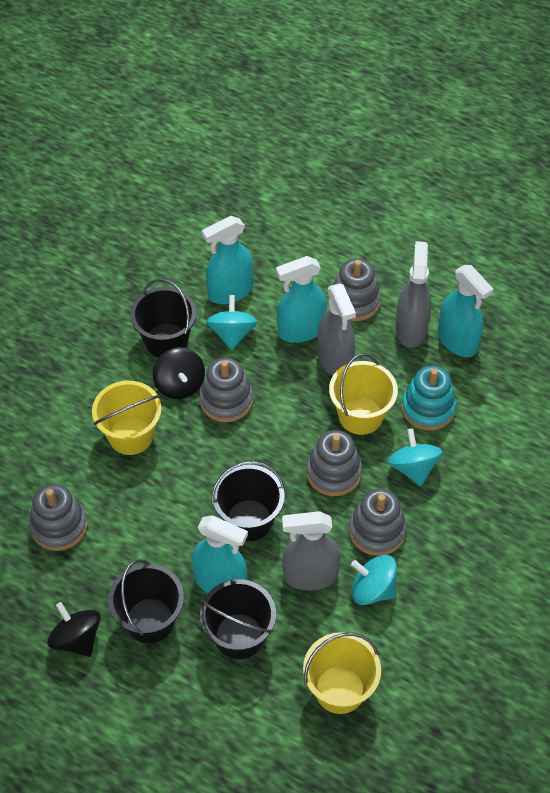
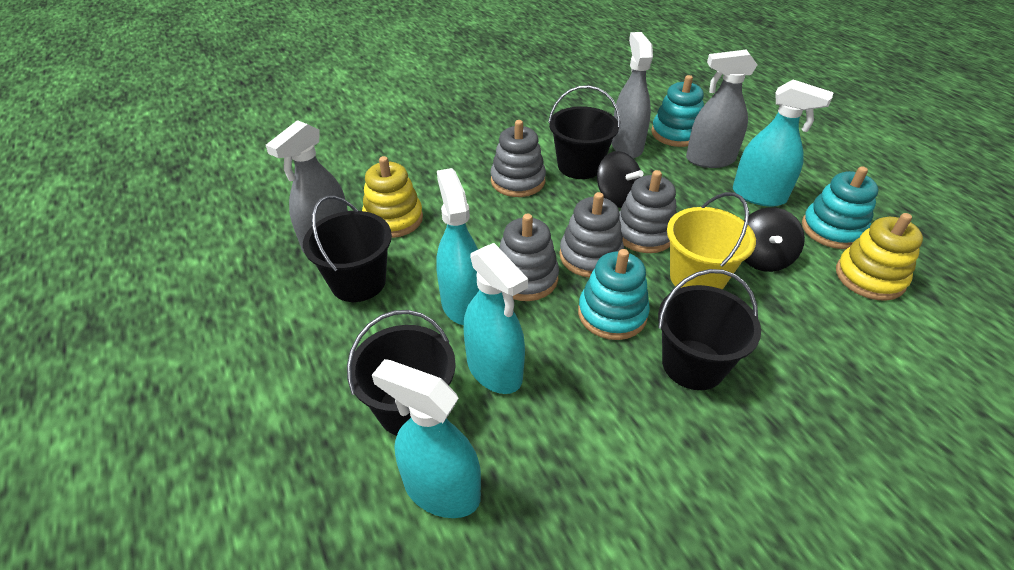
grey stacking toy: [29,484,88,551] [199,358,253,422] [306,430,362,496] [329,259,381,321] [349,489,407,556] = 5 -> [491,120,546,197] [500,214,559,301] [559,192,624,278] [619,170,677,253] = 4
turquoise spinning top: [206,295,258,350] [351,555,397,605] [388,428,443,486] = 3 -> none = 0
turquoise stacking toy: [401,366,456,431] = 1 -> [578,249,650,340] [651,75,704,147] [802,166,878,249] = 3
yellow bucket: [92,381,161,455] [303,632,381,714] [329,353,398,435] = 3 -> [667,192,756,290] = 1
yellow stacking toy: none = 0 -> [362,156,423,238] [836,213,923,301] = 2

